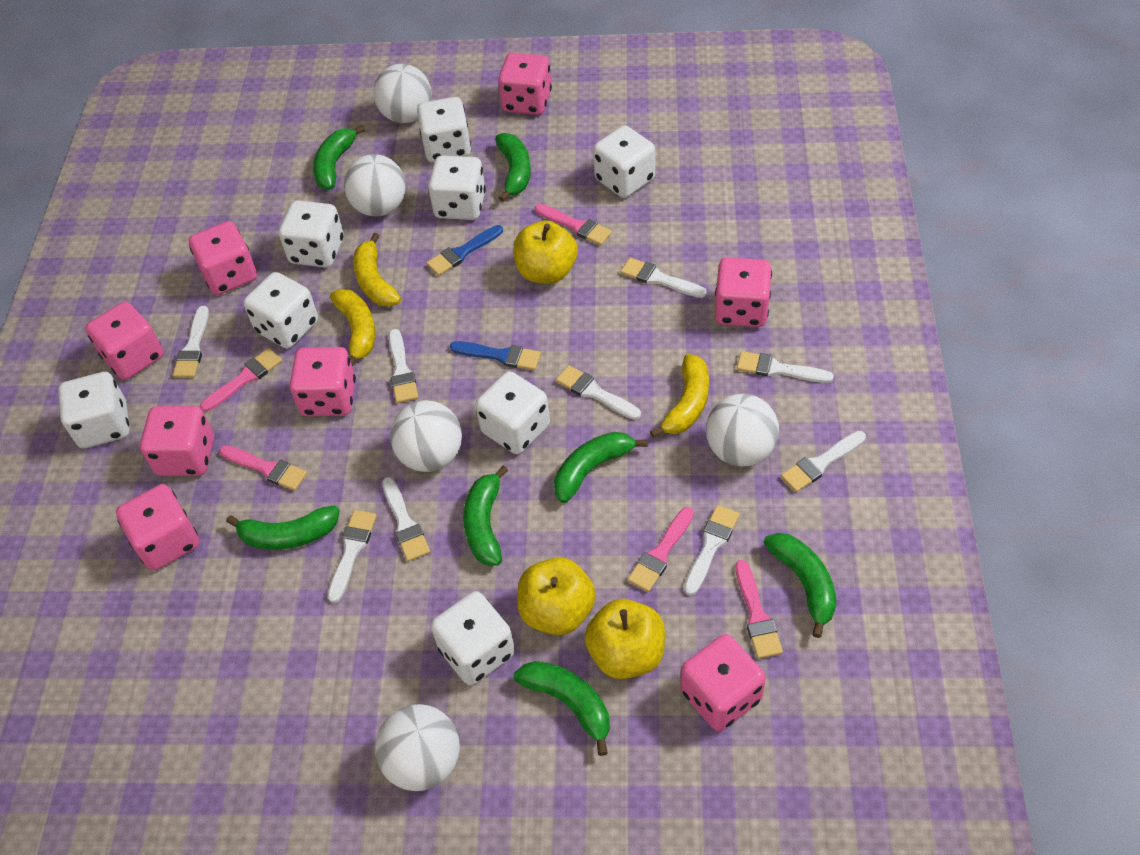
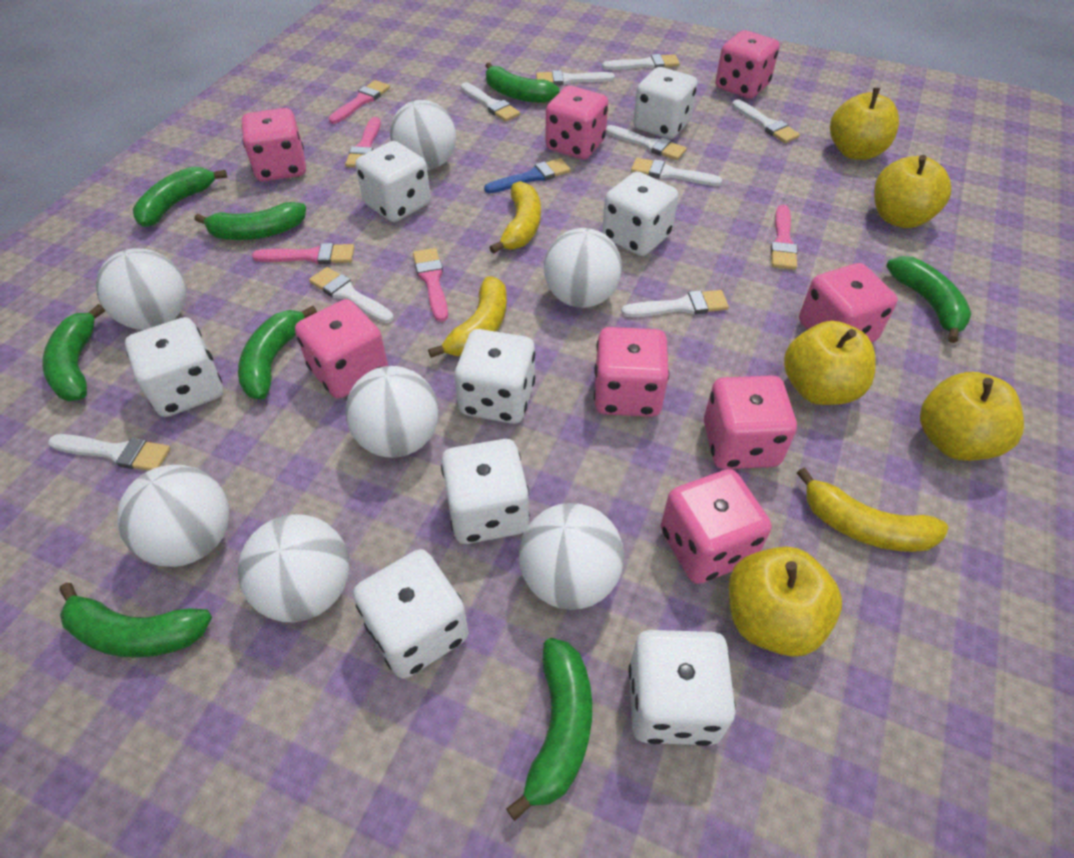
blue brush: [426,225,503,276] [450,341,541,370] = 2 -> [484,158,571,194] = 1
green banana: [226,506,339,550] [313,125,365,190] [463,465,509,566] [495,133,531,202] [514,661,610,756] [554,432,647,503] [764,533,837,638] = 7 -> [42,304,105,401] [59,583,212,658] [133,167,227,227] [194,202,306,240] [238,306,317,399] [486,62,560,103] [506,638,592,821] [886,256,971,343] = 8
white ball: [344,154,406,216] [373,64,432,123] [375,704,460,791] [390,400,462,472] [706,394,779,467] = 5 -> [96,248,186,330] [117,465,229,567] [238,514,350,622] [345,366,439,458] [390,100,456,170] [519,503,624,610] [544,228,622,308] = 7
yellow apple: [513,220,578,284] [517,557,596,635] [585,599,665,679] = 3 -> [729,546,842,657] [784,321,876,405] [830,88,899,160] [874,155,951,228] [920,372,1024,461] = 5

